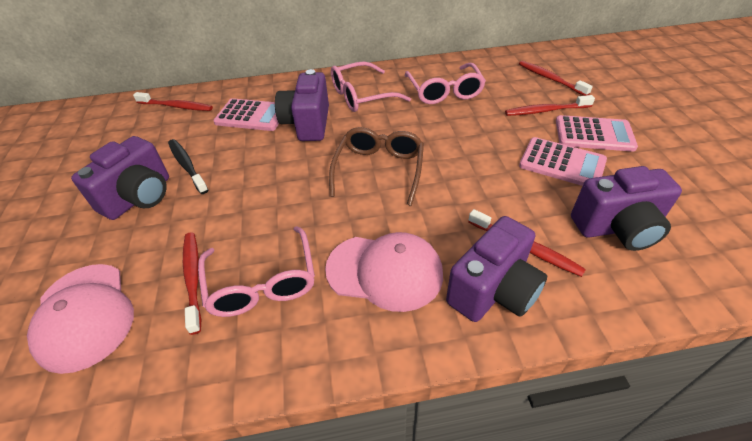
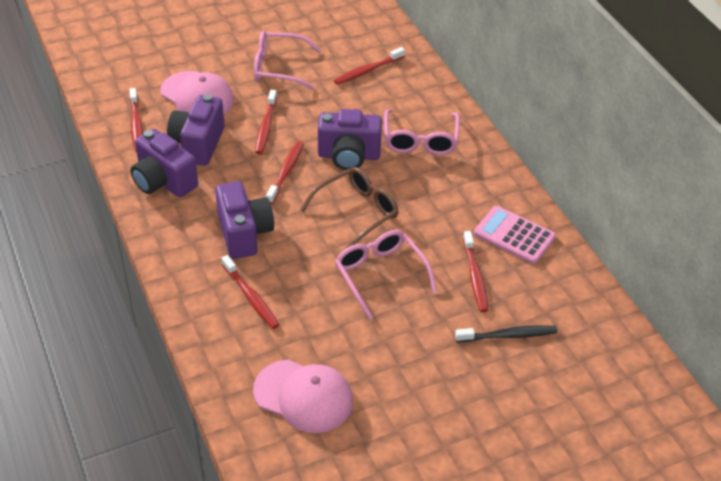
pink calculator: [213,98,279,131] [519,137,607,186] [556,115,638,152] = 3 -> [473,206,556,264] = 1
red toothbrush: [133,92,213,111] [183,232,201,335] [468,209,586,277] [505,95,595,116] [519,61,593,96] = 5 -> [129,88,143,152] [221,255,279,329] [255,90,277,154] [266,141,304,204] [334,47,405,85] [463,231,488,312] = 6

